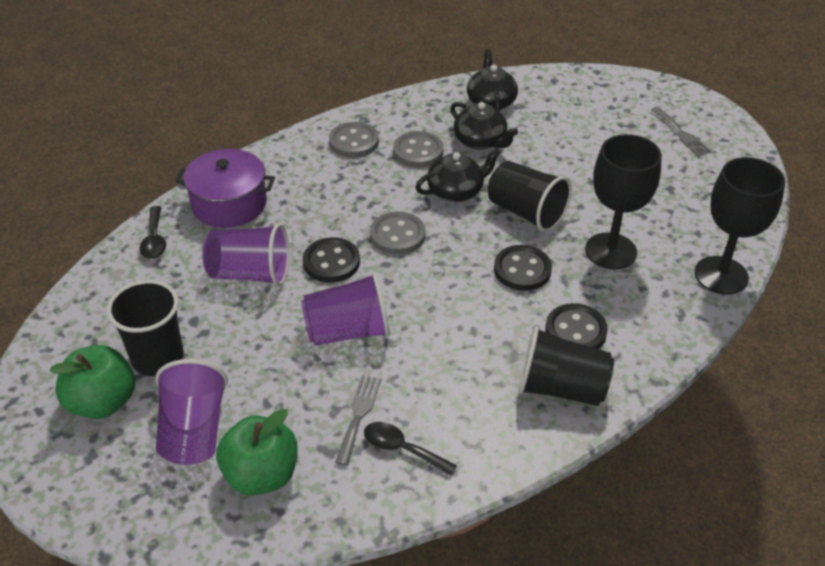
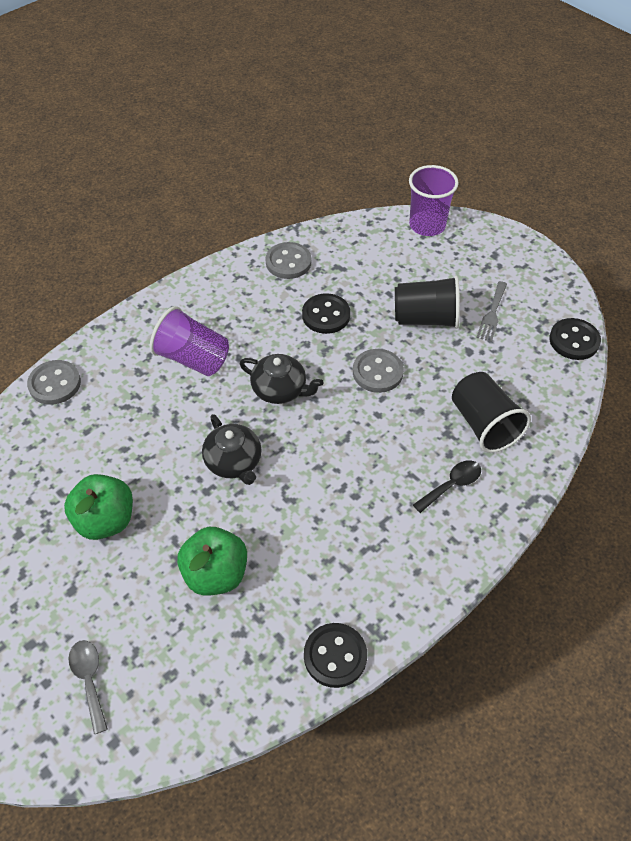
black cup: [107,280,184,376] [488,161,572,232] [518,326,614,406] = 3 -> [395,276,460,329] [452,372,531,453] = 2
black goblet: [585,134,662,269] [695,157,785,294] = 2 -> none = 0
black spoon: [140,206,166,259] [364,422,457,476] = 2 -> [413,460,481,513] = 1
black teapot: [415,147,501,202] [450,102,518,150] [467,49,518,112] = 3 -> [202,414,262,485] [239,354,323,404] = 2
grey fork: [335,375,382,466] [651,107,712,157] = 2 -> [476,281,507,342] = 1
grey spoon: none = 0 -> [68,640,108,734] = 1
purple cup: [155,359,228,465] [202,223,289,286] [301,272,390,346] = 3 -> [150,306,229,376] [409,165,458,236] = 2
purple pot: [175,149,275,228] = 1 -> none = 0

